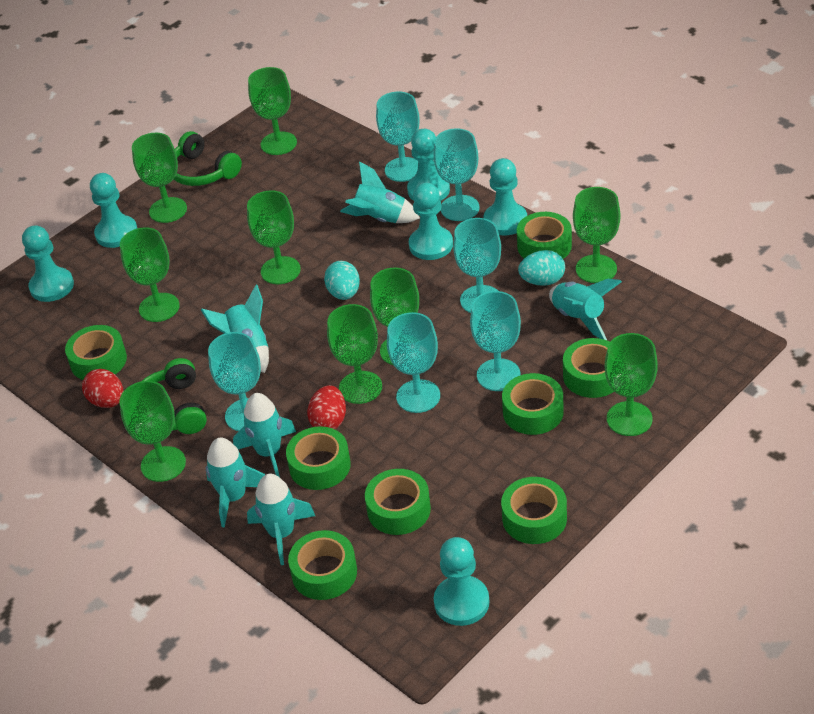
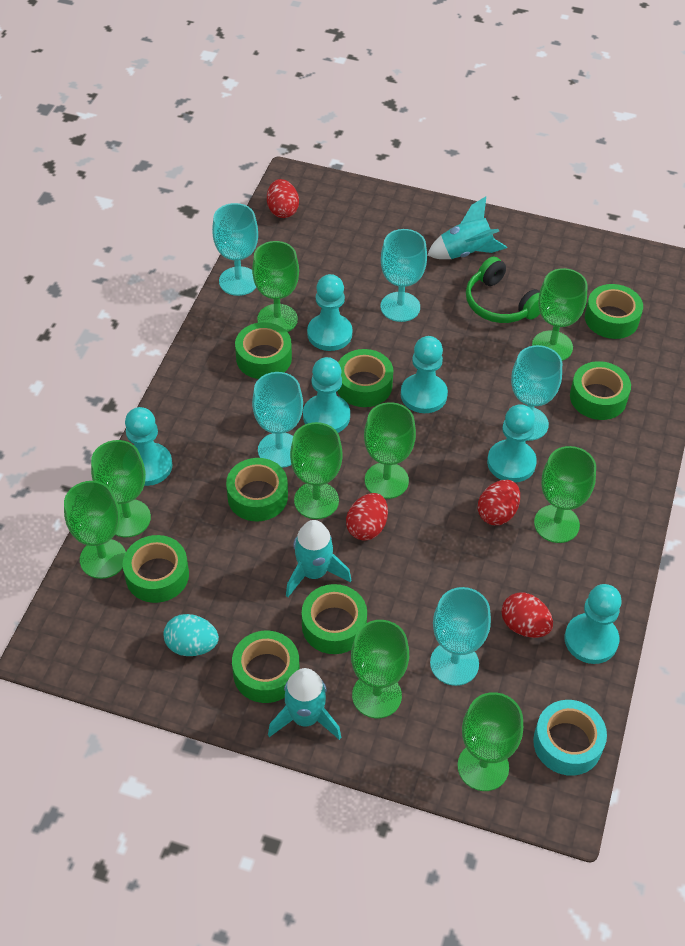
green headphones: [142,358,207,434] [174,131,242,186] = 2 -> [466,256,540,323] = 1
red egg: [82,369,123,408] [307,385,346,429] = 2 -> [267,179,299,218] [346,493,388,541] [478,480,520,525] [502,592,553,638] = 4
turquoise egg: [324,261,360,300] [518,250,565,286] = 2 -> [163,614,219,656] = 1
turquoise goblet: [208,332,261,431] [376,91,420,182] [387,312,440,413] [434,128,480,221] [453,218,501,313] [470,291,521,391] = 6 -> [212,203,258,296] [252,372,303,468] [380,229,427,322] [430,587,491,686] [511,345,562,441] = 5
turquoise rocket: [201,285,269,373] [206,438,265,528] [233,393,296,477] [247,474,315,565] [340,161,420,223] [549,279,622,340] = 6 -> [268,668,341,740] [286,520,351,597] [427,197,507,259] = 3
turquoise tape: none = 0 -> [533,700,607,776] = 1

